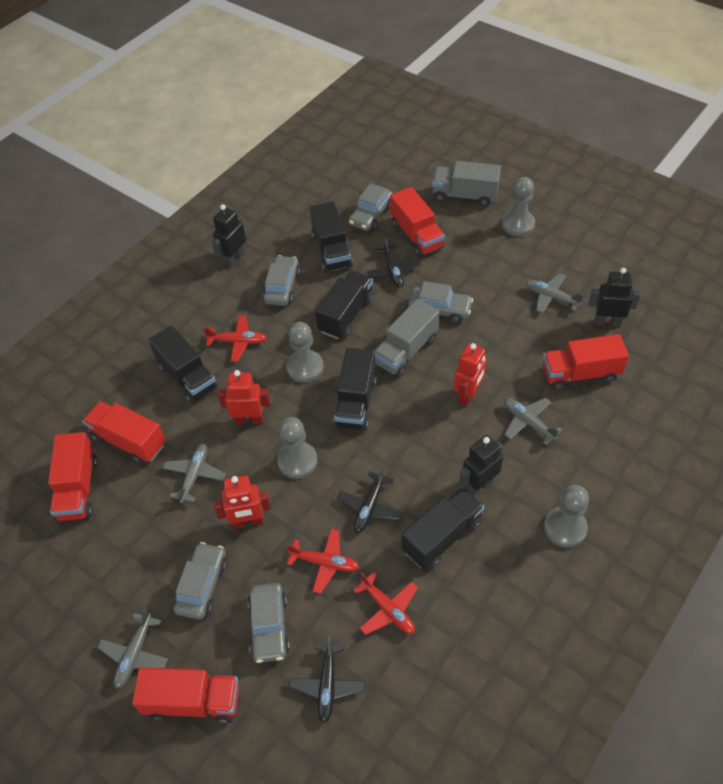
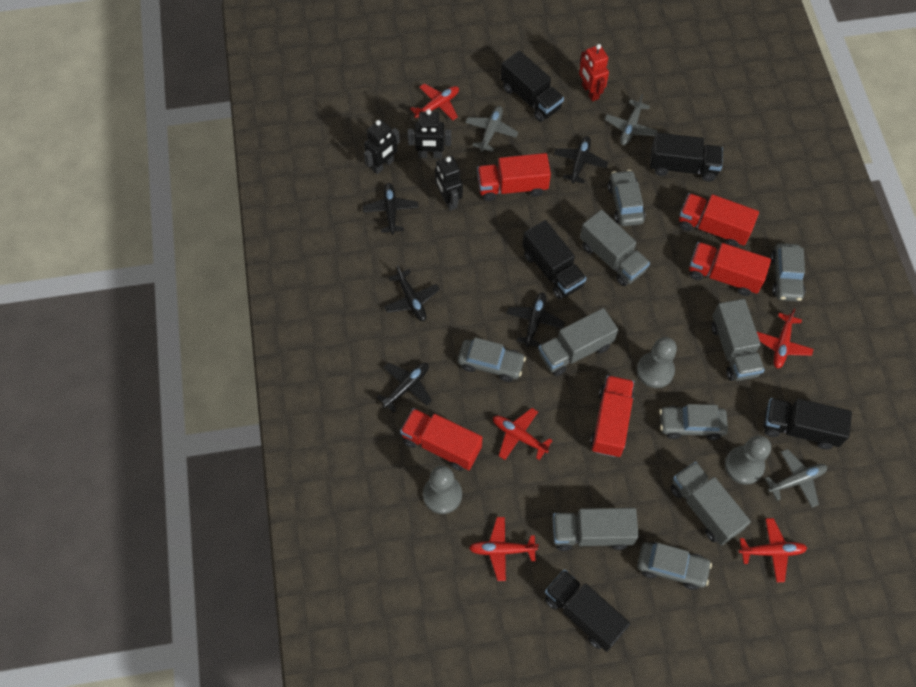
black plane: [289,636,365,723] [337,466,402,533] [366,237,421,288] = 3 -> [363,183,419,235] [377,363,432,413] [384,265,440,321] [506,293,565,347] [554,136,608,184] = 5
grey pawn: [277,417,318,479] [286,322,324,383] [502,177,535,236] [544,485,589,548] = 4 -> [423,466,462,514] [637,337,677,388] [725,435,771,485] = 3
grey plane: [97,608,168,689] [163,444,226,503] [504,398,563,445] [525,273,584,313] = 4 -> [465,106,518,152] [605,94,658,145] [765,449,827,508] = 3
grey truck: [375,299,439,377] [432,161,501,206] = 2 -> [538,308,618,376] [553,508,639,551] [580,210,650,286] [670,462,751,546] [711,299,765,381] = 5
red plane: [203,316,267,361] [287,529,360,594] [353,572,418,635] = 3 -> [410,84,459,120] [469,517,539,581] [493,408,553,460] [739,518,807,582] [757,309,813,369] = 5
red robot: [214,475,271,529] [218,370,270,424] [454,343,487,406] = 3 -> [579,44,609,101] = 1

